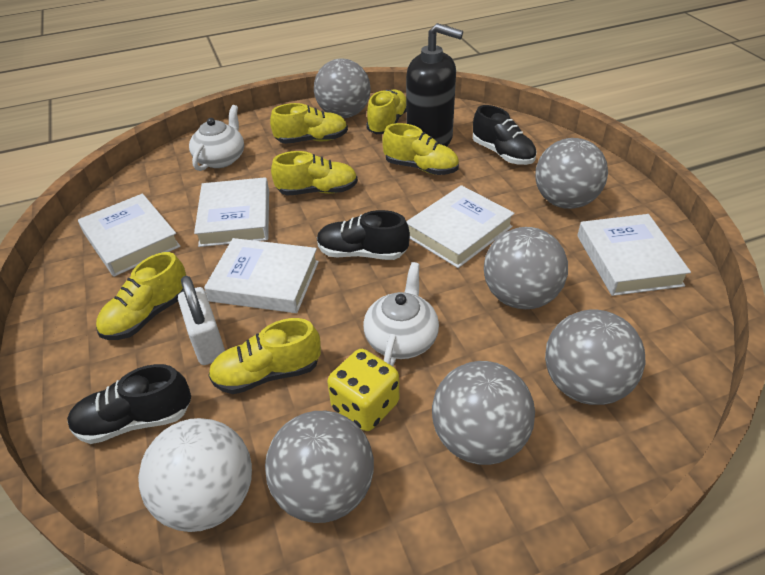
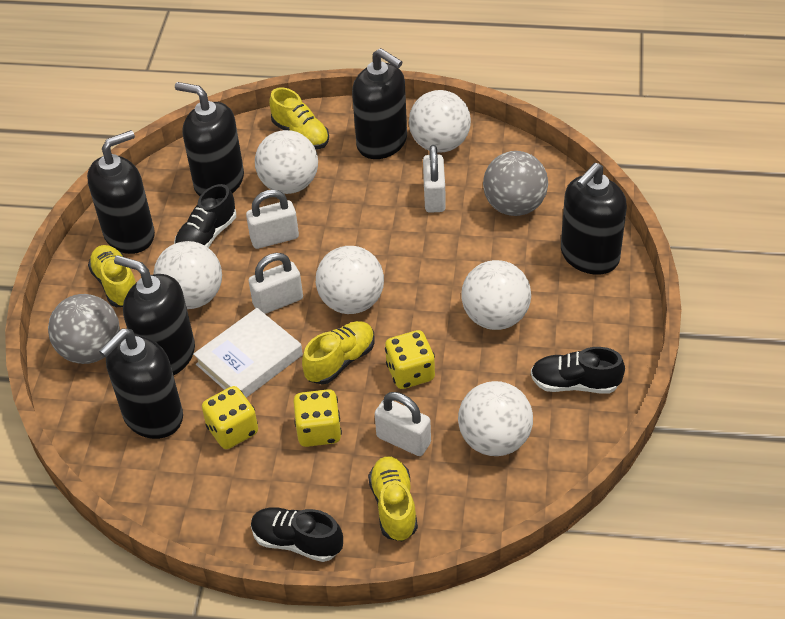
black soap dispenser: [406,23,463,147] = 1 -> [87,130,155,254] [99,328,183,439] [114,255,195,376] [175,82,244,196] [352,48,407,159] [561,163,627,274] = 6
grey ball: [265,411,374,523] [314,59,371,118] [432,361,535,465] [484,227,568,309] [535,138,608,209] [545,309,646,405] = 6 -> [48,294,120,364] [483,151,548,216] = 2
white ball: [138,418,252,532] = 1 -> [154,241,222,309] [255,130,318,194] [316,246,384,314] [409,90,471,153] [458,381,533,456] [461,260,531,330] = 6
white book: [78,194,181,277] [194,177,269,247] [204,238,319,313] [406,185,515,268] [577,214,691,296] = 5 -> [193,308,303,398] = 1
white padlock: [178,276,225,365] = 1 -> [246,190,299,249] [248,253,303,314] [375,392,431,456] [423,145,446,213] = 4
white teapot: [189,105,244,171] [363,262,439,366] = 2 -> none = 0
yellow dice: [327,349,399,431] = 1 -> [202,386,258,449] [293,389,342,447] [385,330,435,389] = 3
yellow shoe: [96,252,186,340] [208,318,321,394] [270,103,348,144] [271,151,358,195] [366,90,406,134] [382,123,459,175] = 6 -> [88,245,136,307] [269,87,329,149] [302,321,375,384] [368,456,418,542] = 4

